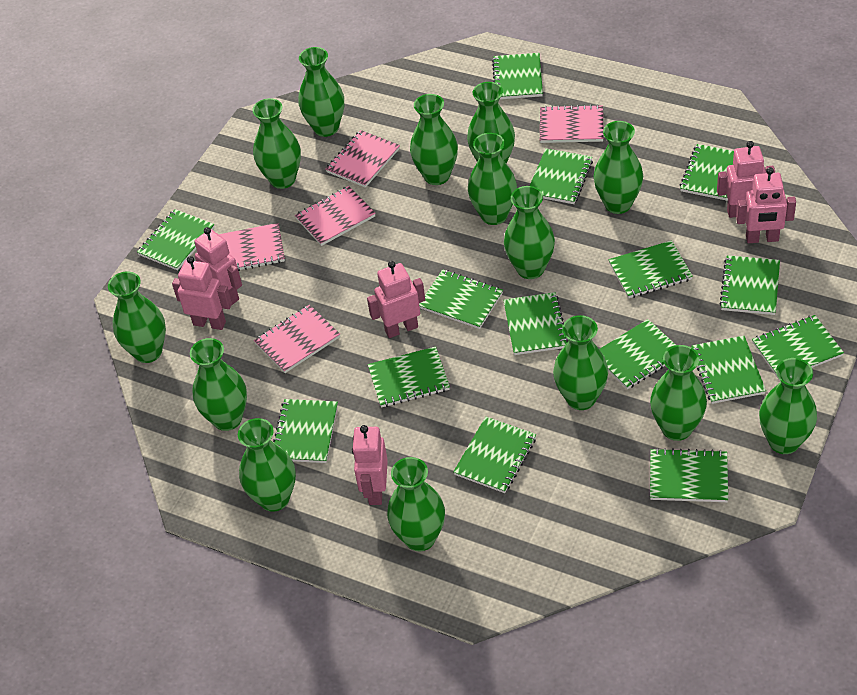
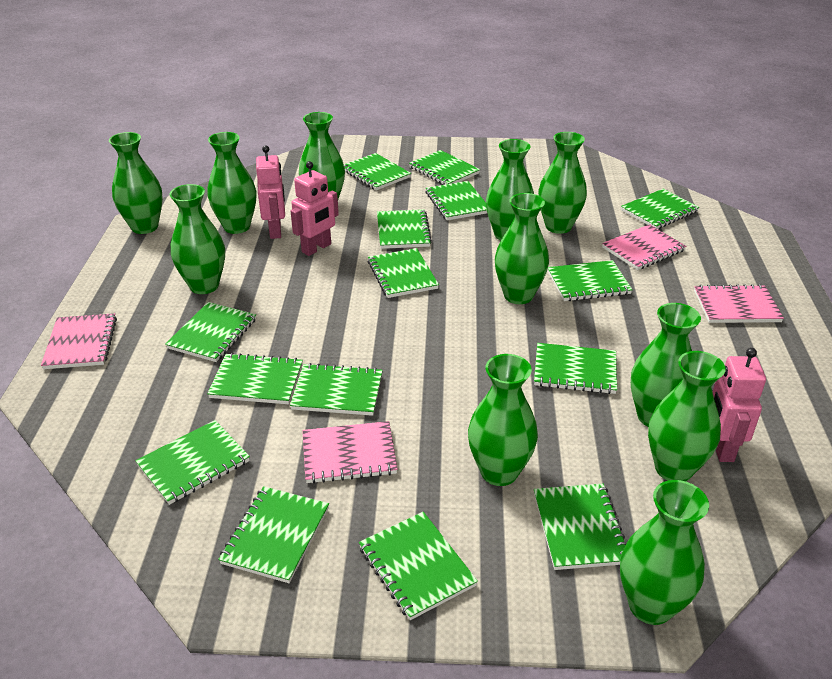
green vase: [108,271,166,363] [190,338,247,431] [238,418,296,512] [252,98,301,189] [299,47,344,137] [387,457,445,551] [410,94,458,185] [467,82,515,164] [468,133,517,225] [504,186,555,279] [553,315,608,410] [594,121,643,214] [650,345,707,441] [759,358,817,454] = 14 -> [109,132,163,234] [170,184,225,294] [207,132,256,234] [299,112,345,199] [468,354,538,486] [486,139,534,241] [495,193,549,304] [538,132,587,234] [620,480,709,625] [631,303,701,427] [648,351,726,481] = 11
pink notebook: [218,223,285,271] [254,305,340,373] [295,186,376,246] [326,130,400,188] [540,104,604,143] = 5 -> [41,313,117,369] [302,421,398,484] [602,224,686,270] [694,284,784,323] = 4
pink robot: [172,256,232,330] [194,227,242,305] [352,425,388,505] [367,261,425,338] [717,141,775,218] [736,167,796,243] = 6 -> [256,145,285,239] [291,161,339,256] [713,348,766,462] = 3

